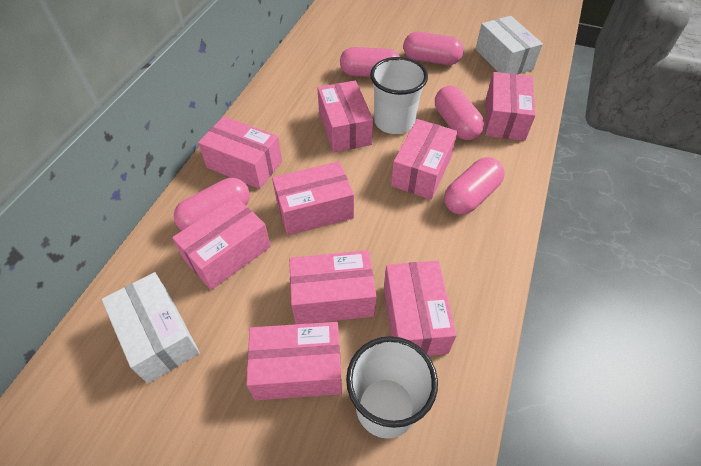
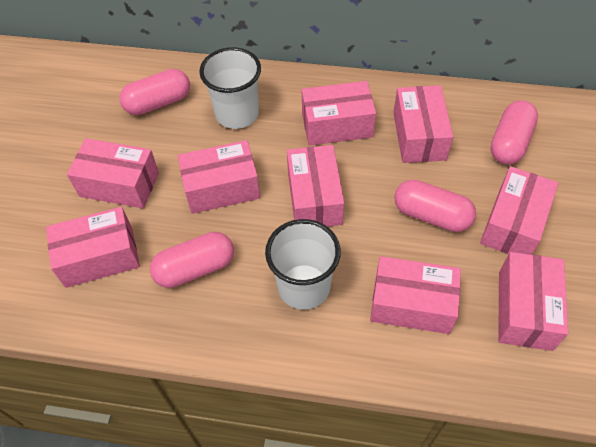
pink capsule: [174,178,250,231] [340,47,400,77] [403,32,464,65] [435,86,484,140] [444,157,505,215] = 5 -> [119,69,190,115] [150,232,234,288] [394,180,476,232] [490,100,538,164] = 4
white box: [101,272,200,383] [476,16,543,74] = 2 -> none = 0

